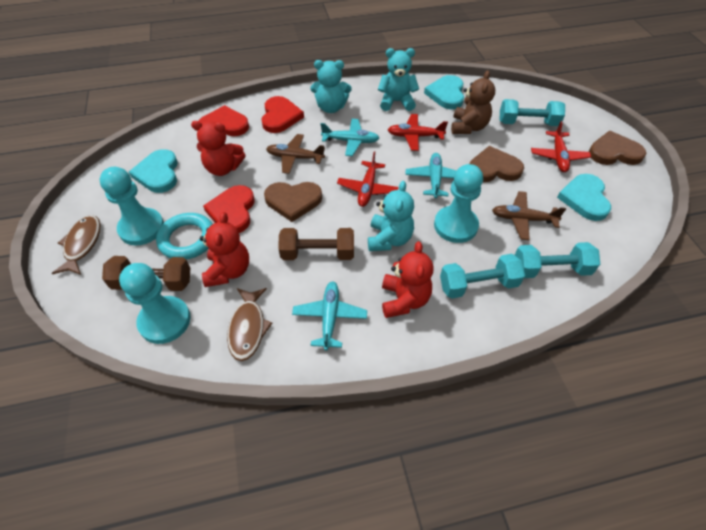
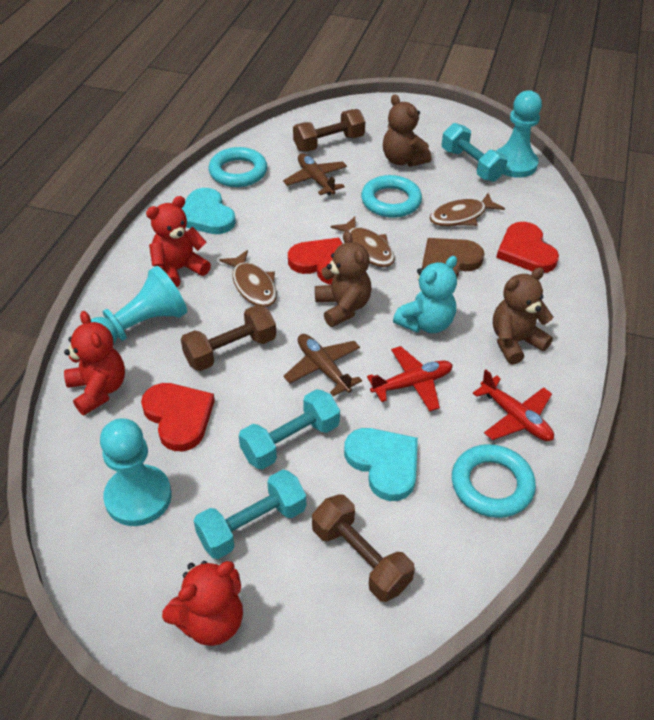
brown dumbbell: [102,256,190,291] [279,228,354,260] = 2 -> [181,305,276,371] [293,109,365,152] [312,494,415,602] = 3
brown fish: [52,215,101,275] [227,288,272,361] = 2 -> [219,250,277,307] [330,216,395,267] [429,193,505,226] = 3
brown heart: [264,182,322,222] [469,146,524,182] [589,131,646,165] = 3 -> [422,238,485,278] = 1
brown teddy bear: [451,71,495,134] = 1 -> [315,231,371,327] [383,94,431,167] [493,267,553,365] = 3
red plane: [337,152,398,207] [388,114,448,151] [531,121,591,172] = 3 -> [367,346,453,411] [473,369,554,441] = 2
turquoise heart: [129,149,178,193] [424,75,464,109] [557,174,611,221] = 3 -> [181,188,236,234] [344,428,418,501] = 2
turquoise plane: [292,281,367,351] [320,119,379,156] [405,153,456,198] = 3 -> none = 0
turquoise ring: [156,213,213,260] = 1 -> [209,147,267,187] [361,175,422,218] [452,444,536,518] = 3
turquoise teddy bear: [310,60,352,113] [368,181,414,251] [378,48,419,111] = 3 -> [393,256,457,333] = 1

